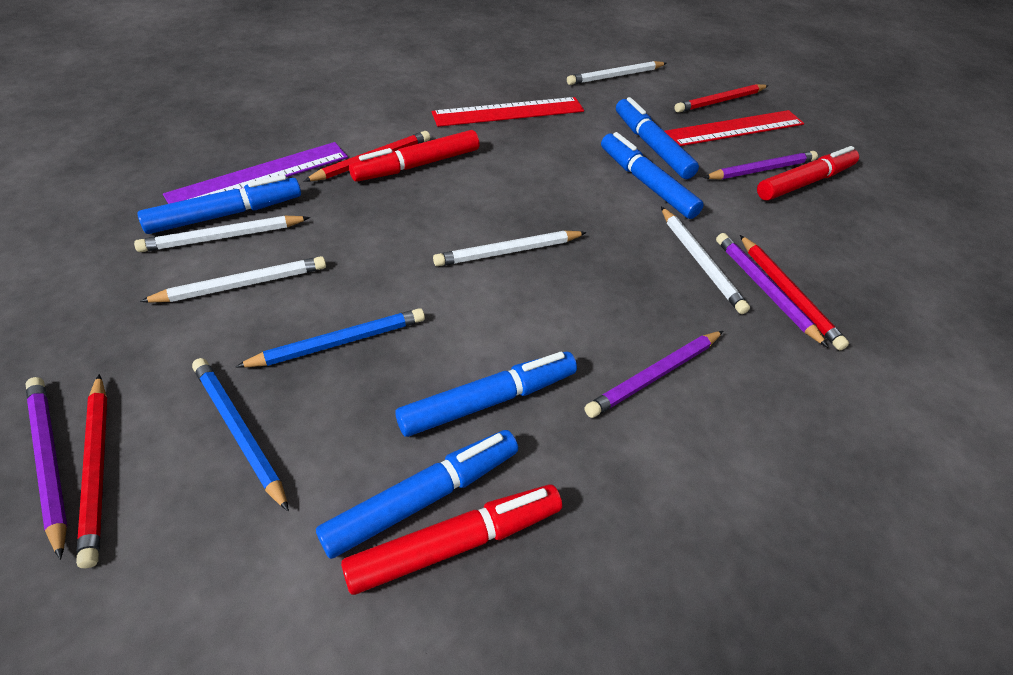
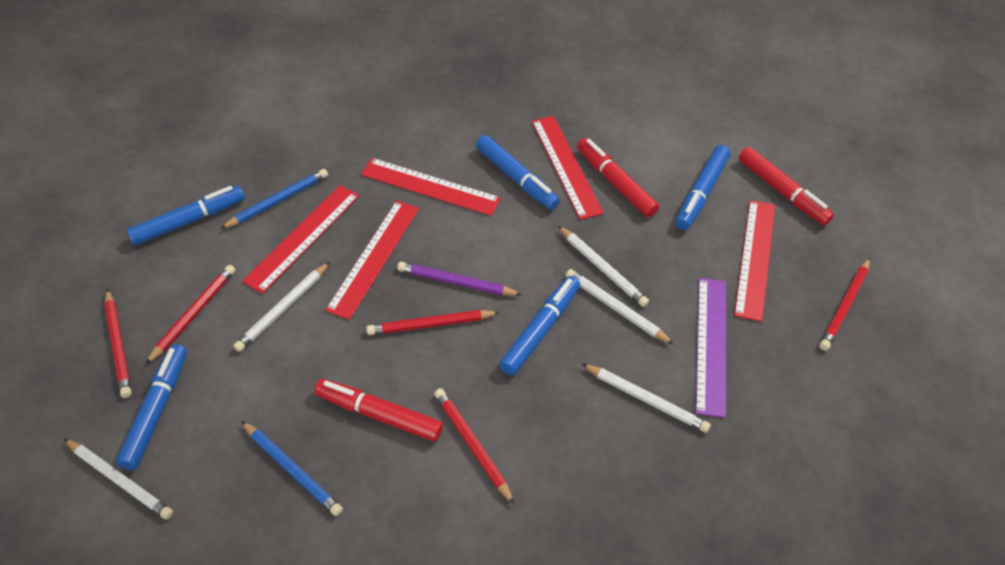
purple pencil: [26,377,67,560] [585,331,723,418] [703,151,818,180] [716,233,828,347] = 4 -> [397,262,522,296] = 1
red pencil: [76,374,107,568] [303,131,430,182] [675,84,769,113] [740,235,849,350] = 4 -> [104,288,132,398] [145,265,235,365] [366,310,500,335] [434,388,515,505] [819,258,870,351] = 5
red ruler: [431,97,584,127] [664,110,804,146] = 2 -> [242,185,359,294] [325,201,419,320] [361,158,501,216] [532,116,604,220] [734,200,775,322] = 5

